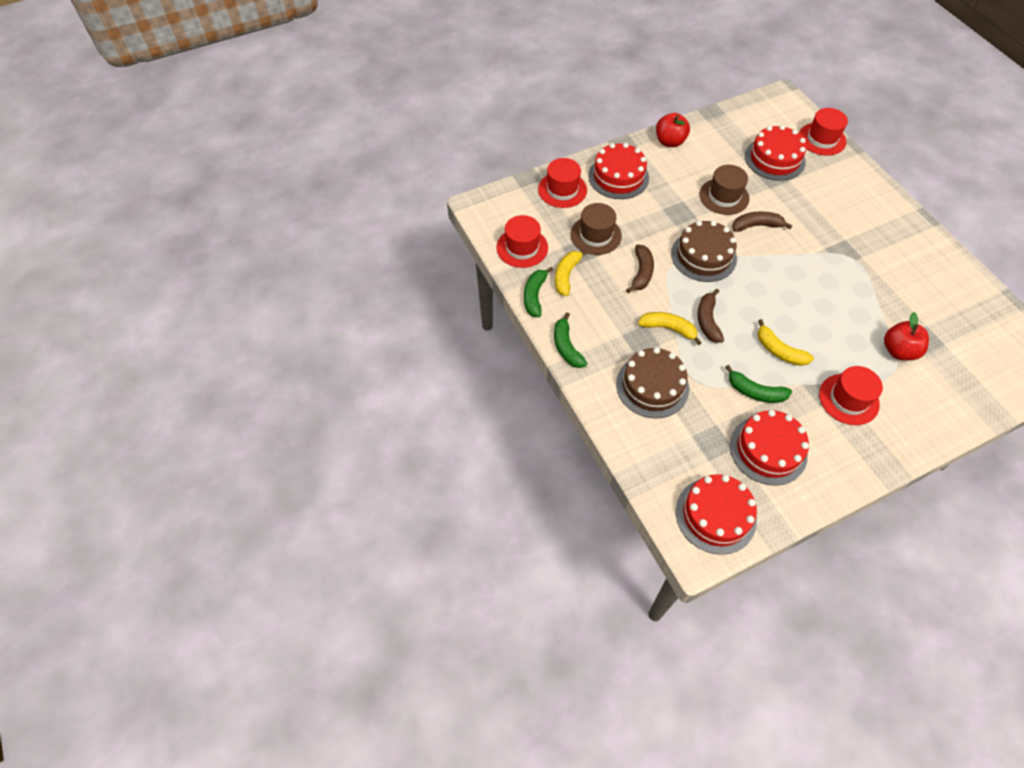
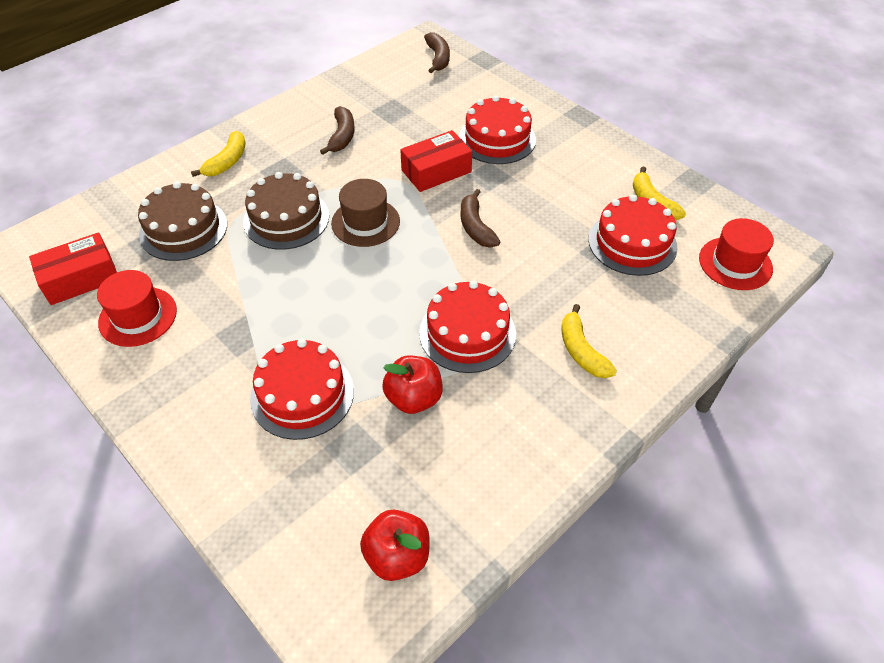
brown hat: [570,203,622,255] [699,165,749,215] = 2 -> [331,179,400,247] = 1
green banana: [524,267,553,317] [554,312,588,368] [725,365,792,403] = 3 -> none = 0
red box: none = 0 -> [29,232,117,305] [400,130,472,192] = 2
red hat: [496,215,548,268] [538,158,587,208] [799,108,848,156] [819,366,883,425] = 4 -> [97,270,177,347] [699,218,774,290] = 2

